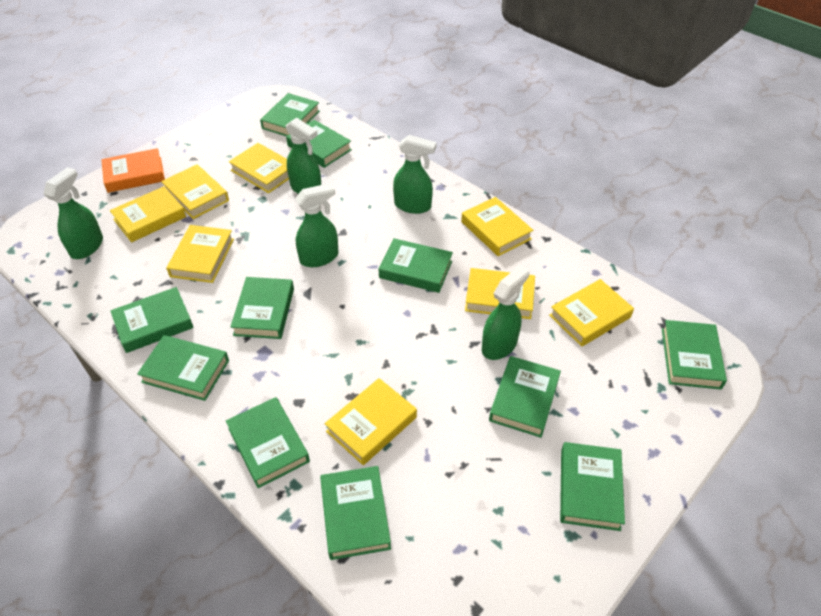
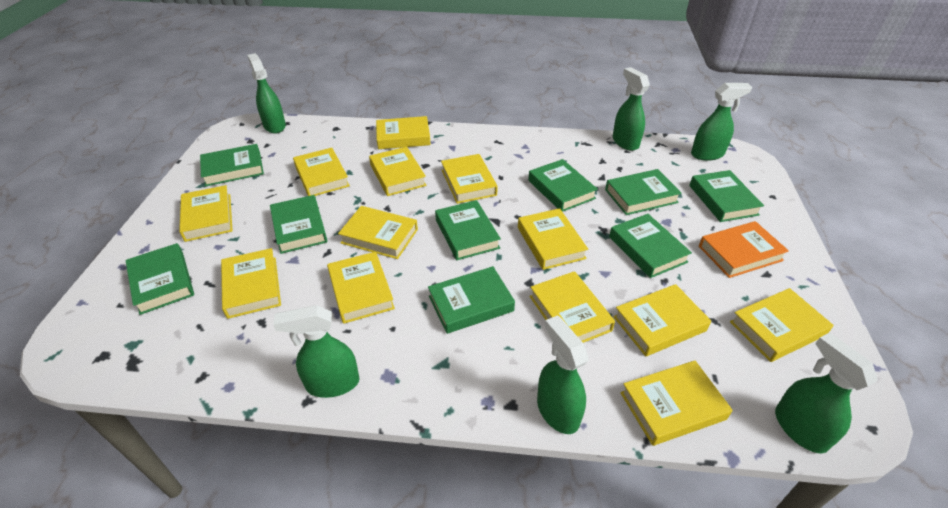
green book: [110,287,194,353] [137,335,229,401] [226,397,310,488] [230,277,294,339] [260,93,320,136] [286,120,352,168] [320,466,391,560] [379,238,453,293] [489,356,561,438] [560,442,625,531] [662,320,727,390] = 11 -> [125,243,194,315] [200,144,264,186] [270,195,327,254] [428,266,515,334] [435,200,501,260] [528,159,598,212] [605,169,682,215] [609,214,692,278] [689,170,764,222] = 9
green spray bottle: [43,167,103,259] [286,117,321,194] [295,183,338,267] [393,135,437,214] [482,265,530,360] = 5 -> [247,53,286,134] [273,305,360,398] [537,315,589,434] [613,67,650,151] [691,83,752,161] [775,332,878,453] = 6
yellow book: [110,186,186,243] [161,164,229,219] [166,225,234,283] [229,143,289,193] [325,378,417,465] [461,197,533,256] [465,268,535,319] [549,279,634,347] = 8 -> [179,185,233,242] [221,248,281,319] [293,148,350,196] [327,252,395,324] [338,206,418,259] [369,147,427,196] [376,116,431,149] [441,154,498,204] [518,208,588,270] [530,271,615,343] [613,284,711,356] [620,361,733,446] [730,288,834,362] = 13

